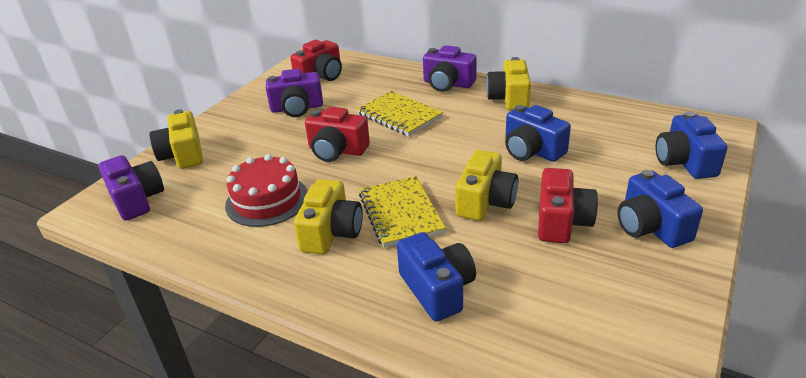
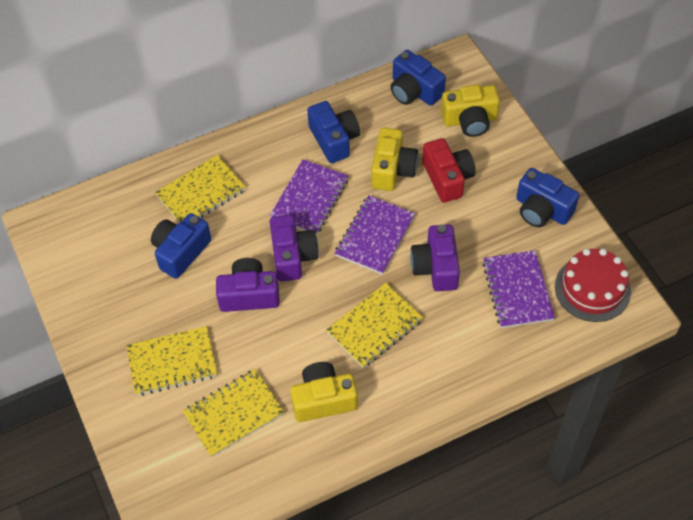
purple notebook: none = 0 -> [270,159,348,235] [335,195,415,275] [482,250,555,328] = 3
red camera: [290,40,342,81] [305,107,370,162] [538,168,598,243] = 3 -> [422,138,476,203] = 1
yellow camera: [150,109,203,169] [294,179,363,255] [455,150,518,221] [486,57,531,110] = 4 -> [290,362,358,422] [371,127,418,191] [441,85,500,137] = 3
yellow notebook: [357,91,443,136] [359,176,446,248] = 2 -> [126,326,217,396] [155,155,246,223] [183,369,284,457] [326,283,423,368] = 4

